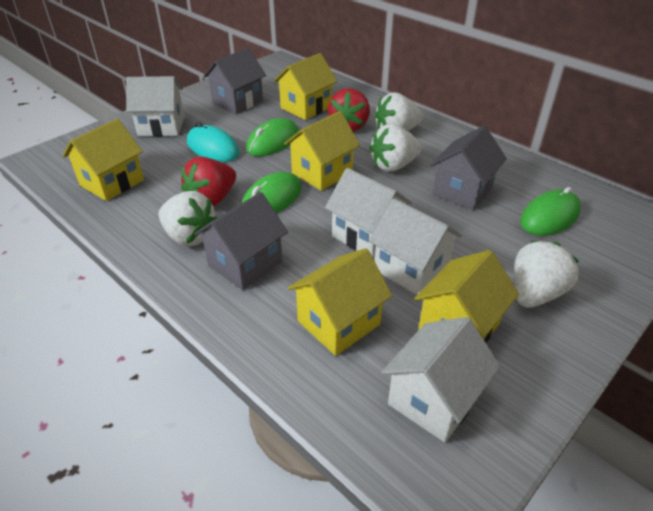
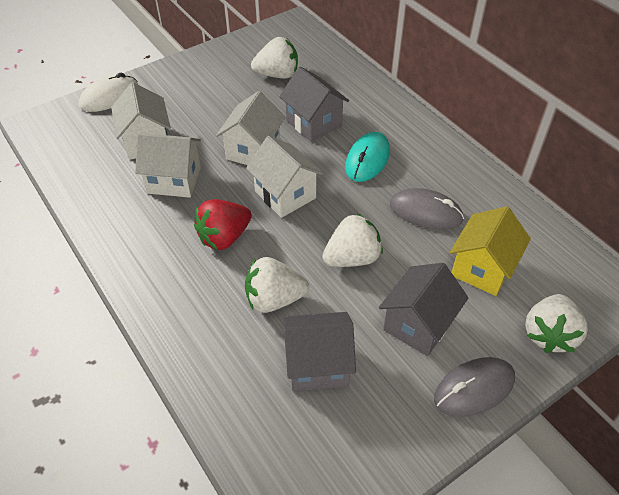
green mouse: [242,172,302,213] [246,118,299,156] [520,187,581,236] = 3 -> none = 0
grey mouse: none = 0 -> [390,188,464,229] [434,357,515,417] = 2
red strawberry: [181,157,236,206] [328,88,370,131] = 2 -> [194,199,252,250] = 1
white mouse: none = 0 -> [79,73,138,112] = 1
yellow house: [63,119,144,201] [274,53,338,120] [284,111,360,191] [288,248,392,356] [414,250,519,343] = 5 -> [450,207,531,296] = 1

